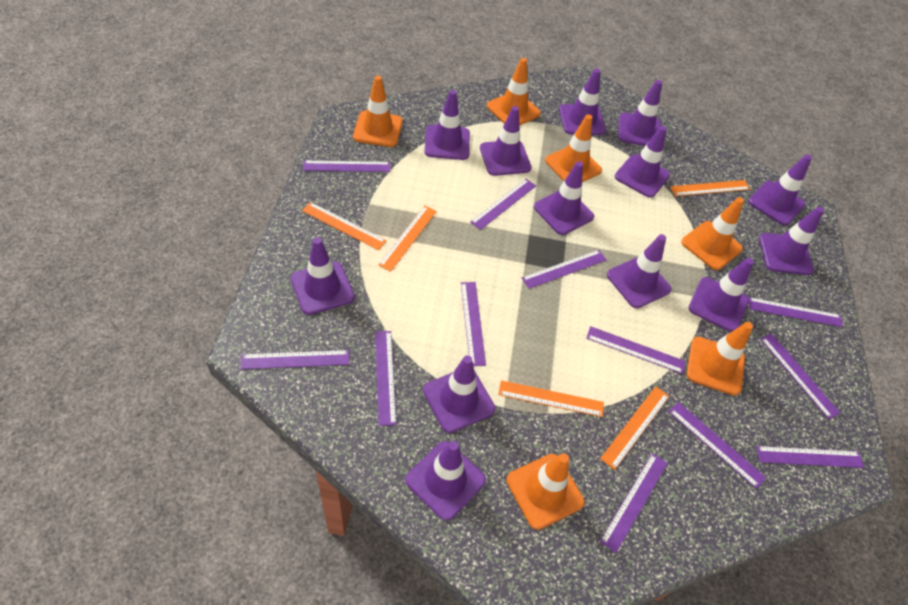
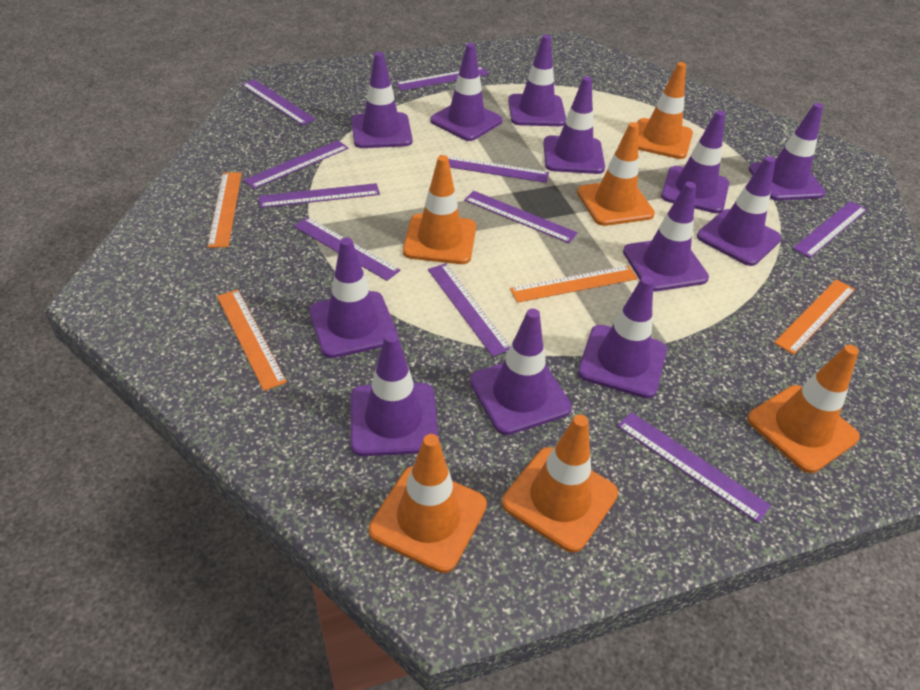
orange ruler: [302,202,387,250] [378,206,437,272] [498,380,604,417] [600,386,669,470] [670,180,750,196] = 5 -> [207,172,242,248] [217,289,287,391] [510,265,638,303] [774,279,855,355] = 4
purple ruler: [241,350,349,369] [303,161,390,172] [375,331,396,426] [461,282,486,366] [470,179,536,230] [522,250,606,289] [586,326,686,374] [600,453,668,553] [669,402,766,489] [748,297,843,327] [756,446,864,468] [760,333,840,419] = 12 -> [242,79,316,125] [244,140,349,189] [259,183,380,208] [294,217,401,281] [396,67,489,91] [428,263,510,357] [447,156,549,183] [464,191,578,243] [617,412,771,523] [793,201,867,258] = 10
purple traffic cone: [291,237,355,315] [405,441,486,521] [423,355,495,433] [424,90,470,160] [480,106,531,176] [534,161,594,235] [559,69,606,135] [607,234,672,308] [615,126,670,198] [618,80,662,146] [689,258,754,332] [748,155,812,225] [759,207,824,275] = 13 -> [309,237,398,358] [351,52,413,148] [351,332,438,456] [430,43,502,141] [470,309,572,435] [508,35,566,126] [543,77,605,174] [578,276,667,399] [623,182,709,291] [661,110,729,213] [697,156,781,266] [749,103,825,201] = 12

